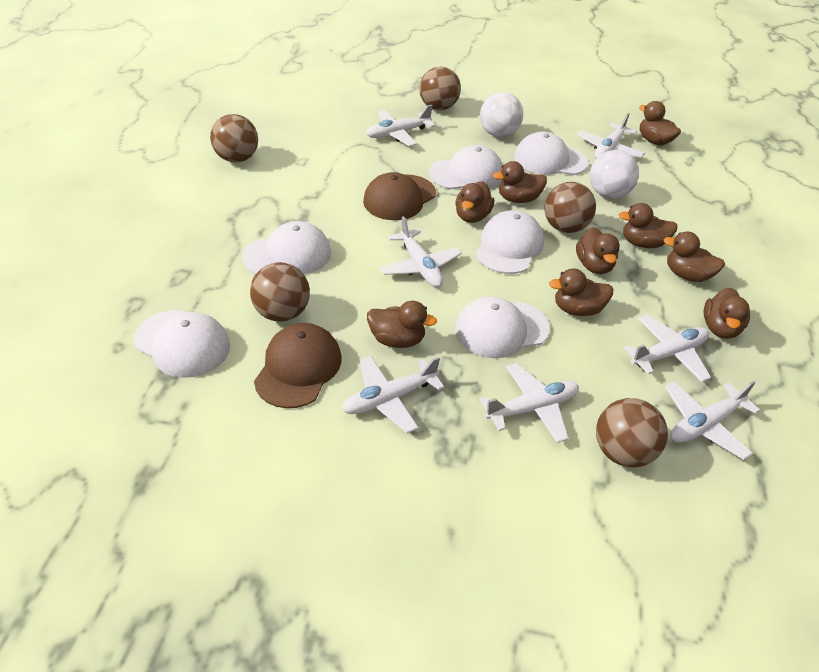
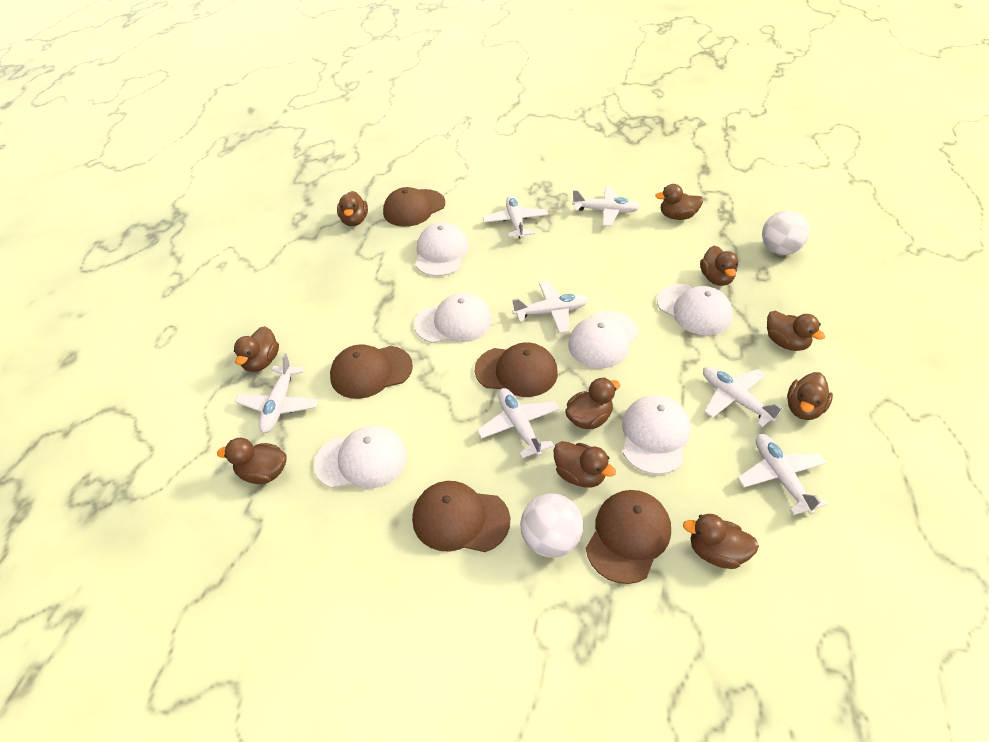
brown ball: [210,114,258,162] [250,262,310,321] [419,66,461,110] [544,182,596,233] [596,398,668,467] = 5 -> none = 0
brown cap: [254,323,342,408] [363,172,436,220] = 2 -> [330,344,413,399] [383,187,445,227] [412,481,510,552] [475,342,558,397] [586,490,671,584] = 5
brown duck: [367,301,437,348] [455,181,494,223] [493,161,547,203] [549,268,613,316] [576,227,620,274] [619,203,678,248] [639,101,681,145] [663,231,725,282] [704,288,750,339] = 9 -> [217,438,286,484] [234,326,279,372] [337,191,368,226] [553,441,616,488] [565,378,620,429] [655,184,703,220] [683,514,759,569] [700,246,738,286] [767,311,825,351] [787,372,833,420] = 10

